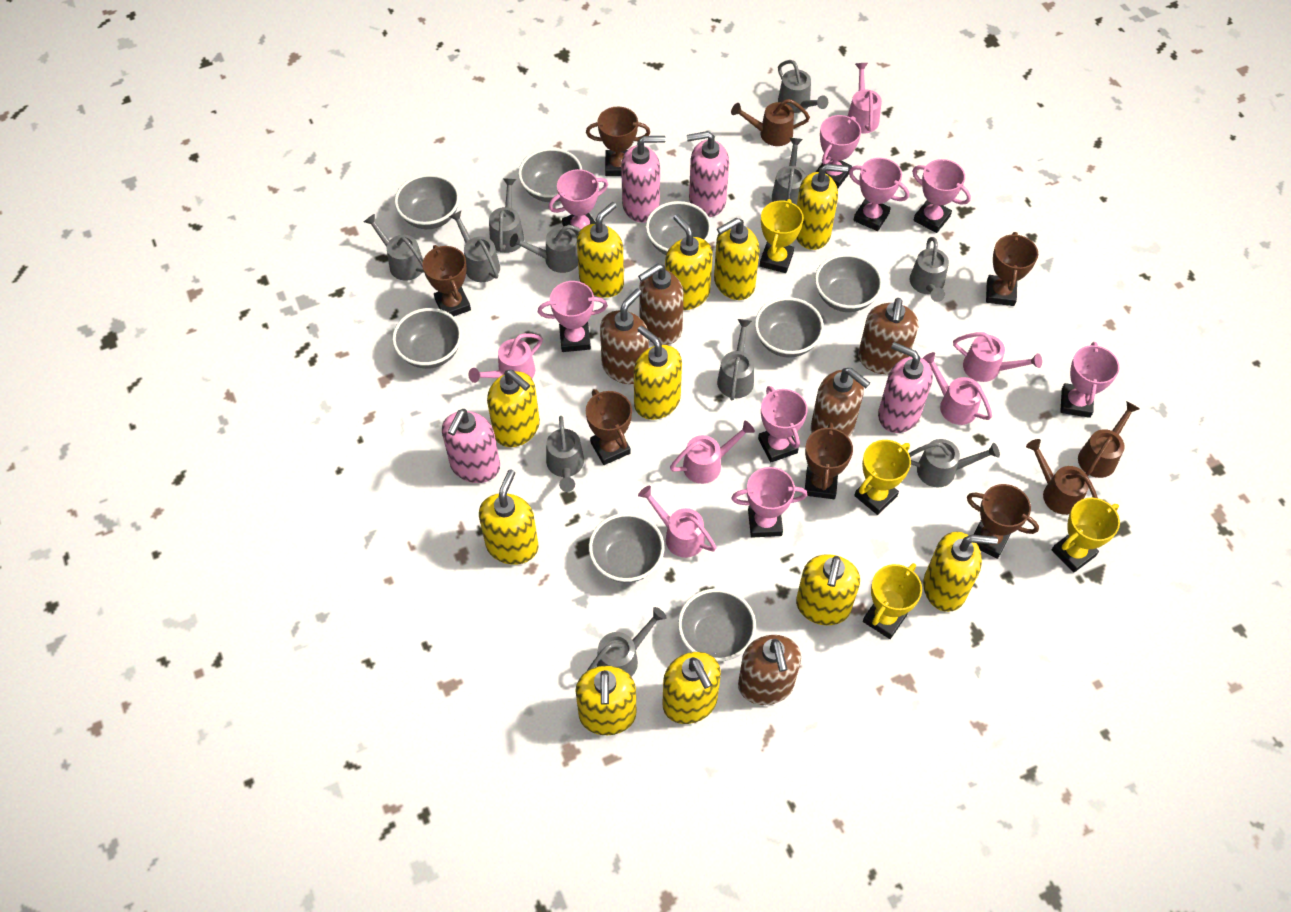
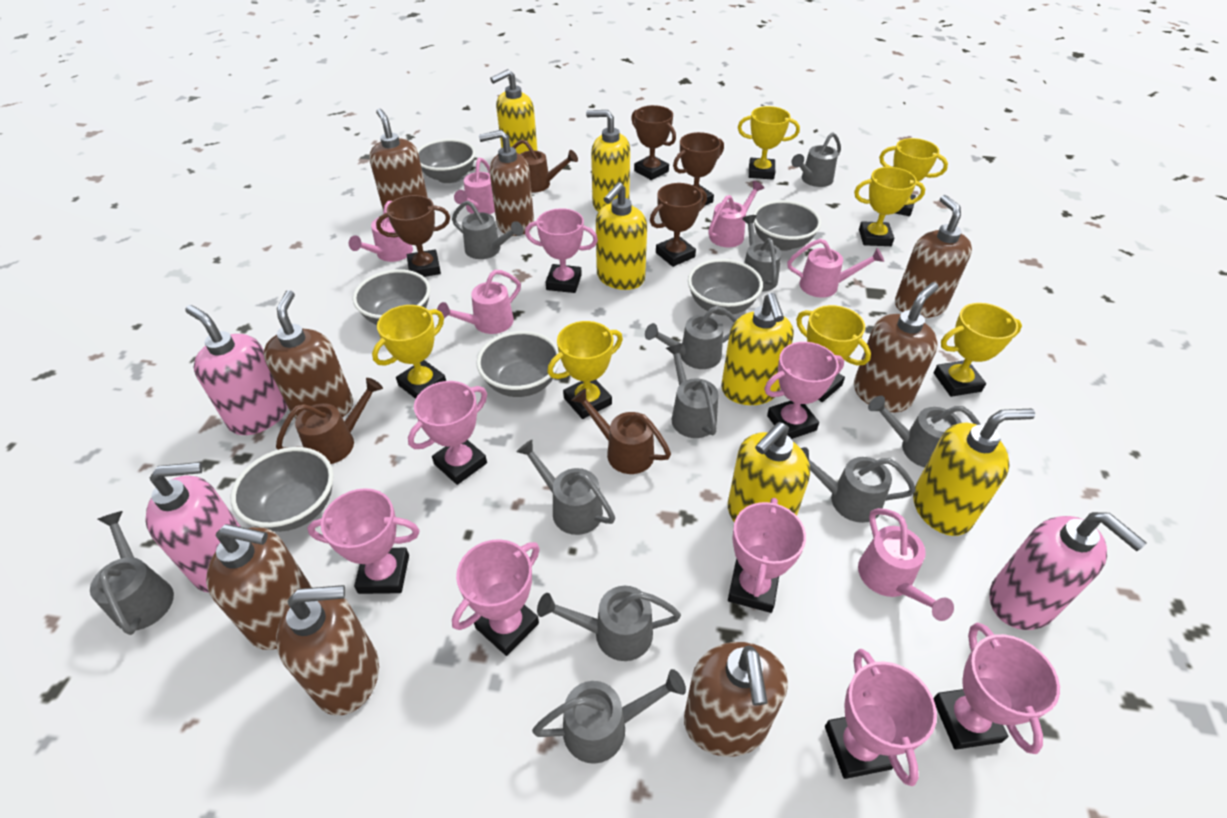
brown soap dispenser: [600,289,649,384] [638,264,684,345] [738,635,801,705] [811,368,870,437] [858,298,918,374] = 5 -> [206,524,312,650] [263,290,353,418] [276,585,379,715] [369,109,428,211] [479,130,534,236] [684,642,788,757] [854,282,938,412] [895,195,972,318] = 8
brown trophy: [422,245,471,316] [586,107,650,176] [586,389,632,465] [805,423,853,499] [967,484,1039,559] [986,232,1038,306] = 6 -> [376,195,450,277] [631,105,676,180] [650,183,707,267] [673,132,724,205] = 4
grey bowl: [392,308,462,369] [395,174,460,229] [518,148,582,202] [589,513,665,583] [646,201,712,255] [678,589,756,662] [755,297,824,358] [815,254,883,312] = 8 -> [231,447,334,532] [353,269,430,325] [417,139,476,183] [476,331,560,397] [688,259,763,315] [753,200,821,251] = 6
pink soap dispenser: [442,409,500,483] [621,136,666,223] [687,131,729,217] [878,342,933,433] = 4 -> [145,462,241,593] [185,305,288,435] [989,512,1147,630] = 3
yellow soap dispenser: [479,470,539,565] [487,370,540,447] [575,666,636,735] [577,202,624,298] [634,325,682,420] [662,652,721,724] [665,214,713,310] [714,218,760,300] [796,164,848,250] [796,554,860,625] [923,531,998,612] = 11 -> [490,69,538,154] [586,110,630,212] [596,182,647,290] [721,293,794,405] [728,422,810,522] [913,409,1035,536] = 6
yellow trophy: [760,199,804,273] [854,440,911,515] [863,563,922,639] [1052,498,1120,573] = 4 -> [372,305,446,399] [547,321,623,419] [738,106,800,180] [796,305,871,402] [854,167,925,246] [879,138,948,216] [934,303,1022,397] = 7

